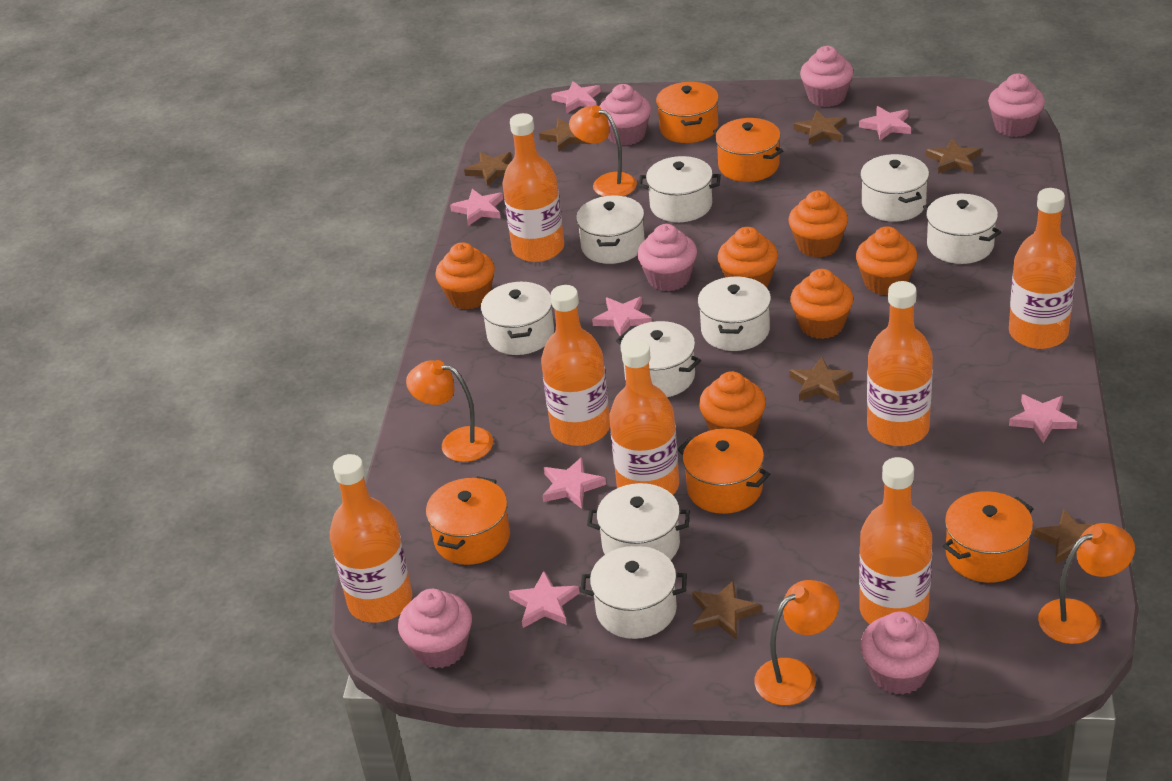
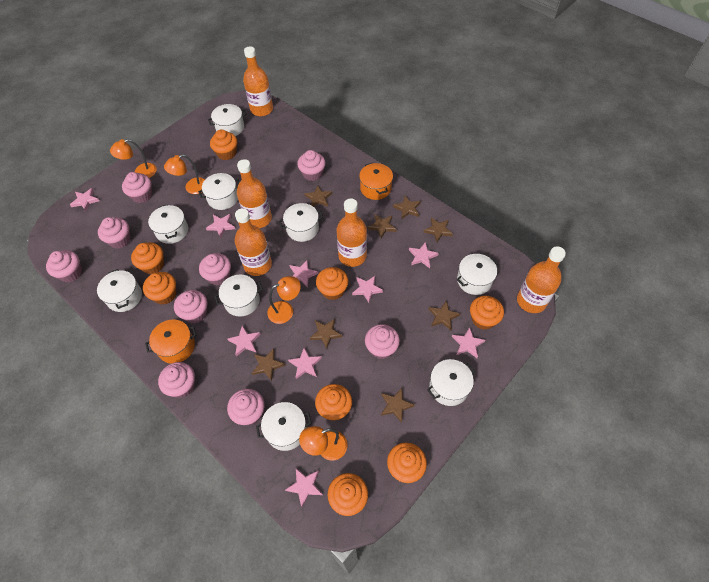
brown star: [464,152,512,187] [539,118,589,152] [692,580,761,640] [789,357,852,402] [794,110,846,145] [926,138,981,174] [1033,508,1099,565] = 7 -> [252,349,285,381] [304,185,332,207] [310,319,342,349] [368,214,397,238] [381,388,415,423] [393,196,421,219] [423,218,453,242] [428,300,461,330] = 8
orange bottle: [330,454,412,623] [502,113,564,262] [541,285,610,446] [609,340,679,495] [859,457,932,624] [867,281,933,446] [1009,188,1076,349] = 7 -> [235,208,272,276] [237,159,272,228] [243,46,273,116] [337,198,367,267] [517,246,566,313] = 5
orange cupcake: [436,242,495,310] [699,371,766,437] [717,227,778,288] [788,190,848,258] [790,269,853,339] [856,226,918,296] = 6 -> [131,242,164,274] [143,272,176,305] [210,129,237,160] [315,384,352,421] [316,267,349,300] [328,473,368,516] [387,443,427,483] [470,296,504,330] = 8
orange pot: [426,476,510,565] [656,82,719,143] [677,429,770,514] [713,118,784,182] [943,491,1034,583] = 5 -> [145,319,196,364] [359,163,393,200] = 2
pink cupcake: [398,589,472,669] [599,84,651,146] [637,224,697,291] [800,46,854,107] [860,611,940,695] [988,74,1045,137] = 6 -> [46,250,82,282] [98,217,131,249] [122,172,152,203] [158,362,195,398] [174,290,207,323] [199,253,231,285] [227,389,264,425] [297,150,325,181] [365,324,400,359] = 9
pink star: [450,189,503,226] [509,571,580,628] [542,457,606,509] [551,81,601,114] [592,297,652,336] [859,106,911,141] [1009,394,1077,443] = 7 -> [70,188,99,211] [206,214,235,238] [228,325,260,356] [285,468,323,507] [288,348,322,379] [290,260,319,287] [352,276,383,303] [409,242,439,268] [452,327,485,358] = 9

